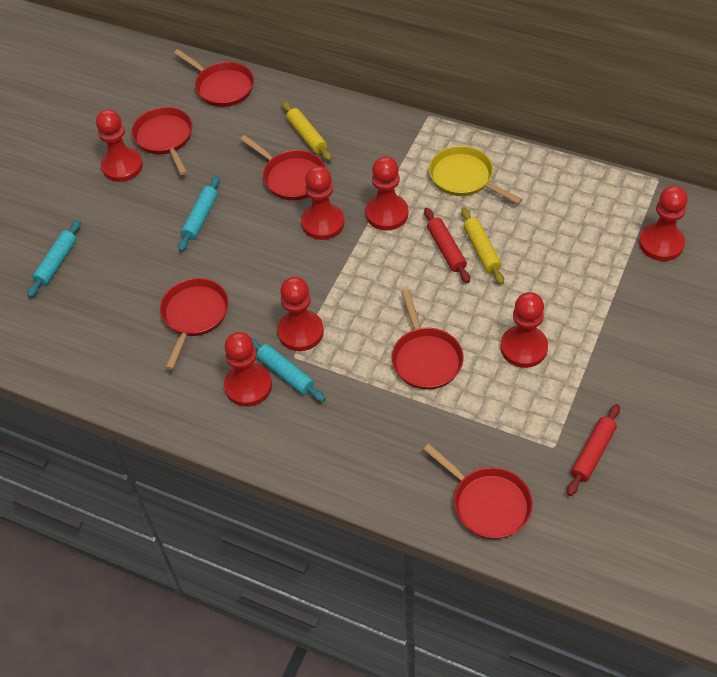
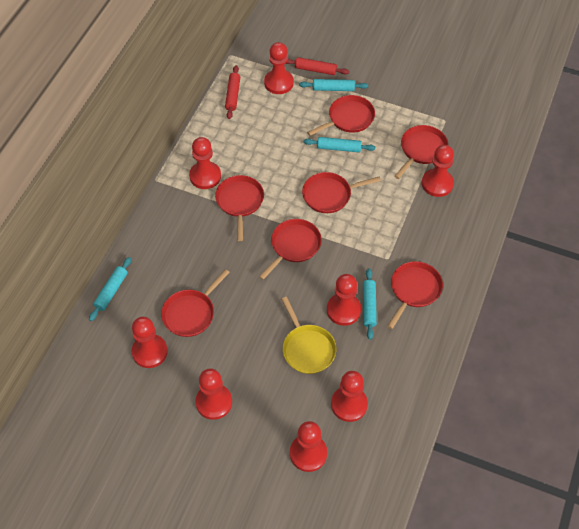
red pan: [132,107,193,175] [160,278,229,370] [174,49,254,107] [240,135,326,200] [392,290,464,390] [423,444,533,539] = 6 -> [161,269,230,337] [215,175,264,241] [259,219,321,280] [302,172,381,213] [307,95,375,136] [387,261,443,329] [394,125,448,179] = 7
red pawn: [96,109,143,182] [224,332,272,407] [277,277,324,351] [301,166,344,240] [365,156,408,231] [500,292,548,368] [639,186,688,261] = 7 -> [131,317,168,368] [189,137,221,189] [195,368,232,420] [264,42,294,94] [290,421,327,472] [327,274,361,326] [331,371,368,422] [422,145,454,197] = 8
turquoise rolling pin: [27,220,81,298] [178,176,220,251] [252,338,326,402] = 3 -> [89,257,131,321] [299,79,368,91] [304,137,375,153] [363,268,377,340] = 4
yellow rolling pin: [282,102,332,161] [461,207,504,285] = 2 -> none = 0

